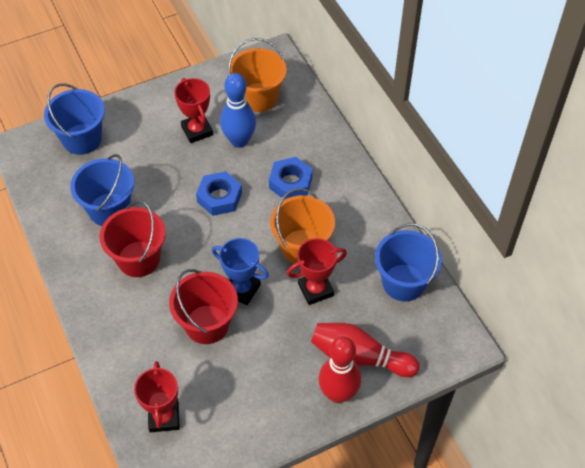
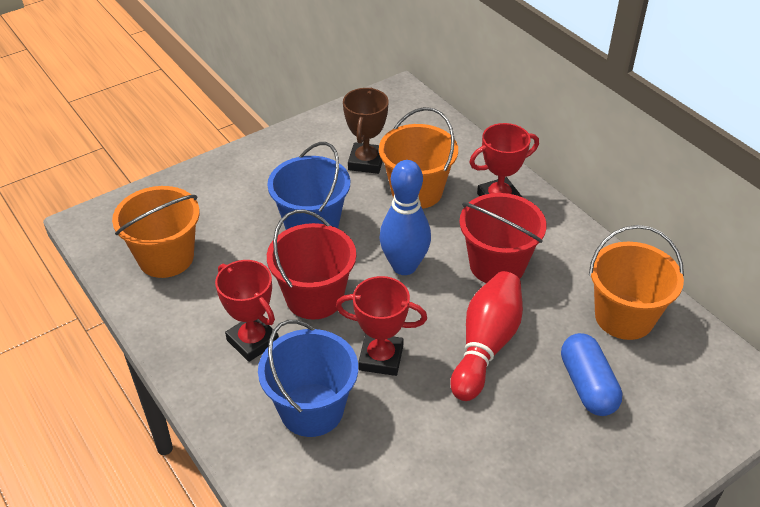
blue bucket: [44,84,105,155] [70,154,134,226] [375,223,442,301] = 3 -> [258,320,358,437] [267,142,350,230] = 2
blue capsule: none = 0 -> [561,333,623,416] = 1
blue nut: [196,171,242,216] [269,157,313,200] = 2 -> none = 0
blue trophy: [212,238,269,305] = 1 -> none = 0
brown trophy: none = 0 -> [343,88,389,174] = 1
orange bucket: [228,38,287,112] [270,188,335,264] = 2 -> [112,186,200,278] [379,107,458,209] [589,225,684,340] = 3
red bowling pin: [311,323,419,377] [319,336,361,403] = 2 -> [451,271,523,401] = 1

